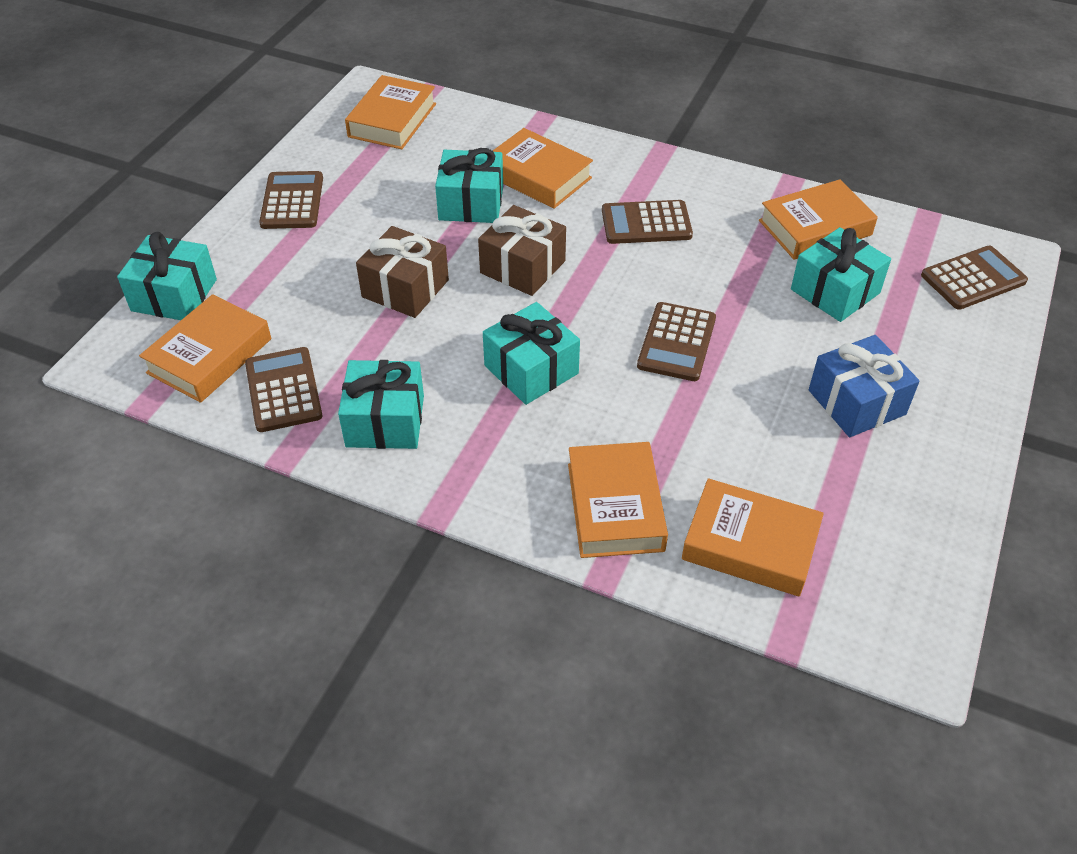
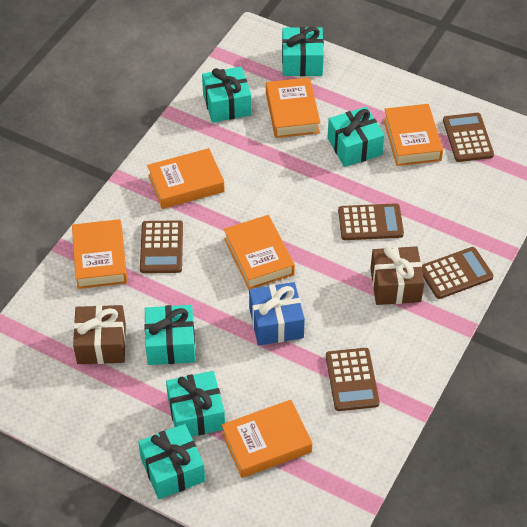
turquoise gift: [117,232,217,320] [338,360,424,449] [435,148,503,223] [483,302,580,405] [791,227,891,322] = 5 -> [138,424,205,499] [144,305,195,365] [166,371,225,437] [202,67,252,123] [282,27,324,76] [328,107,385,167] = 6

